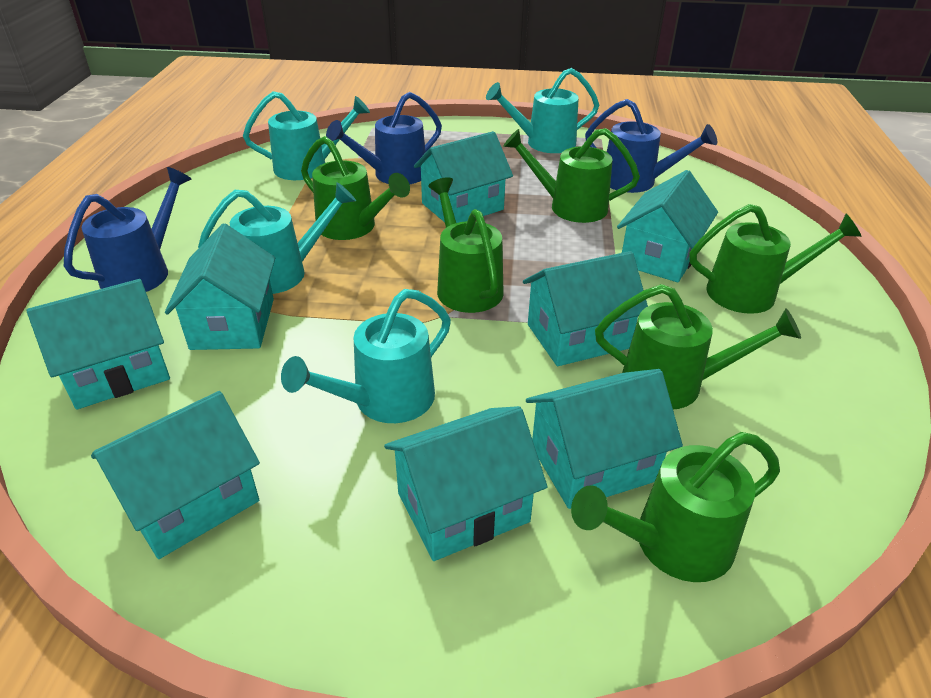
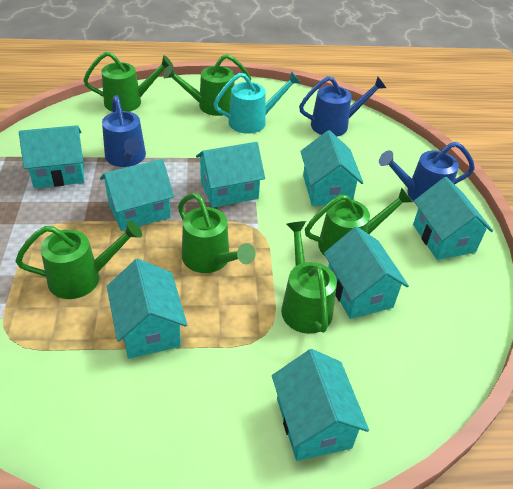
turquoise watering can: [198,182,356,294] [243,91,370,180] [281,289,451,423] [486,68,599,153] = 4 -> [213,71,301,134] = 1

